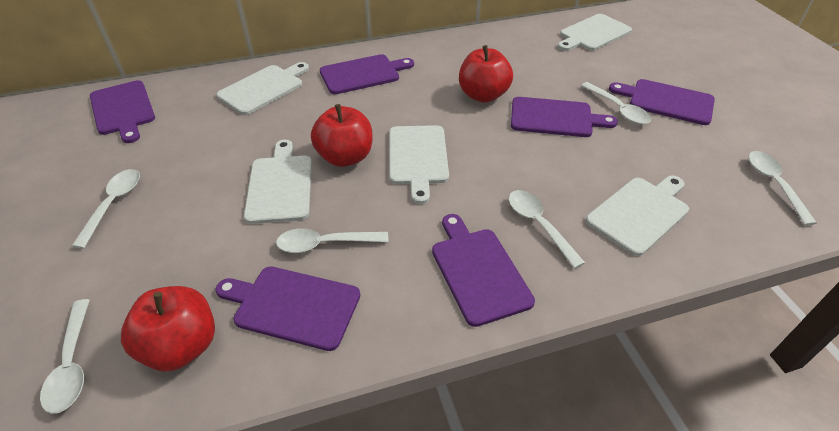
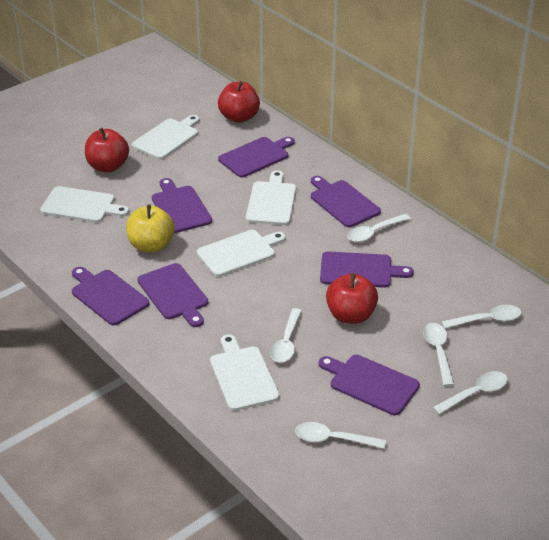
purple cutting board: [90,80,155,143] [215,267,360,351] [320,54,414,94] [432,214,535,327] [511,97,618,137] [609,79,715,125] = 6 -> [72,267,149,325] [137,263,208,327] [152,178,212,233] [218,137,295,178] [311,176,381,227] [319,355,420,415] [320,251,414,288] = 7
yellow apple: none = 0 -> [126,204,175,252] = 1

